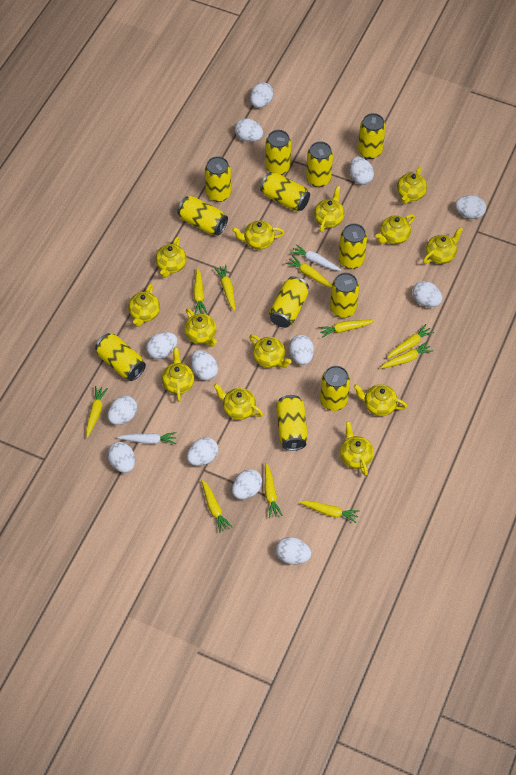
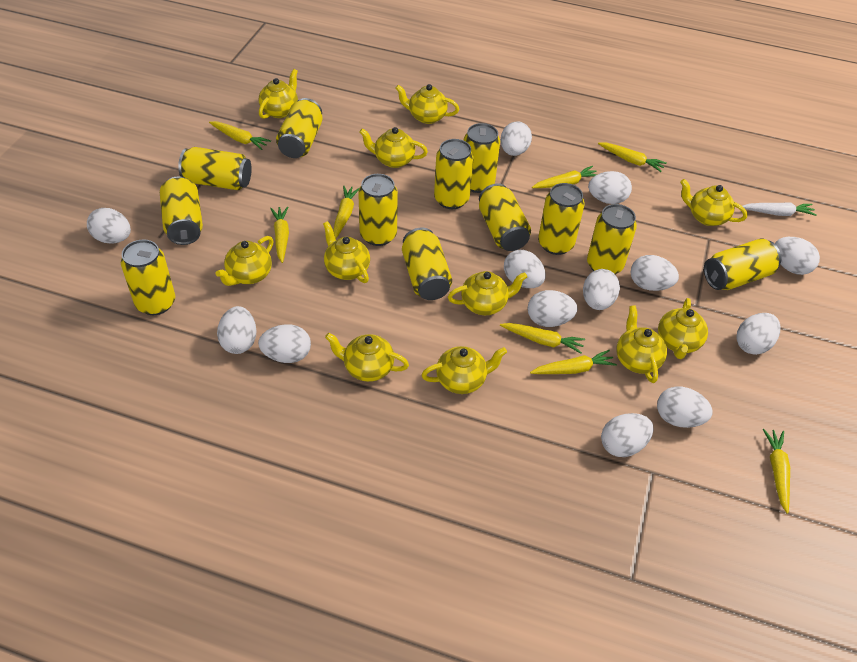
white carrot: [117,432,177,444] [290,244,341,271] = 2 -> [742,202,817,216] = 1
yellow carrot: [86,386,108,438] [193,268,207,315] [201,479,232,533] [214,265,235,311] [265,463,283,518] [285,255,332,287] [299,501,360,523] [318,320,374,338] [380,341,433,369] [387,324,434,359] = 10 -> [209,121,271,150] [270,206,289,263] [333,186,359,239] [500,323,585,354] [530,350,617,374] [532,166,597,188] [598,143,667,172] [763,429,790,514] = 8
yellow teapot: [128,284,160,327] [156,237,187,278] [162,348,194,402] [185,308,217,347] [214,384,263,420] [232,220,284,249] [249,334,292,368] [314,186,344,232] [340,421,374,476] [353,384,407,416] [376,214,415,244] [397,167,427,204] [423,227,463,264] = 13 -> [216,236,273,286] [259,69,298,119] [323,221,370,283] [325,333,409,382] [359,127,428,168] [395,84,459,124] [422,346,507,394] [448,271,527,315] [616,305,667,383] [658,298,708,359] [680,179,747,226] = 11

